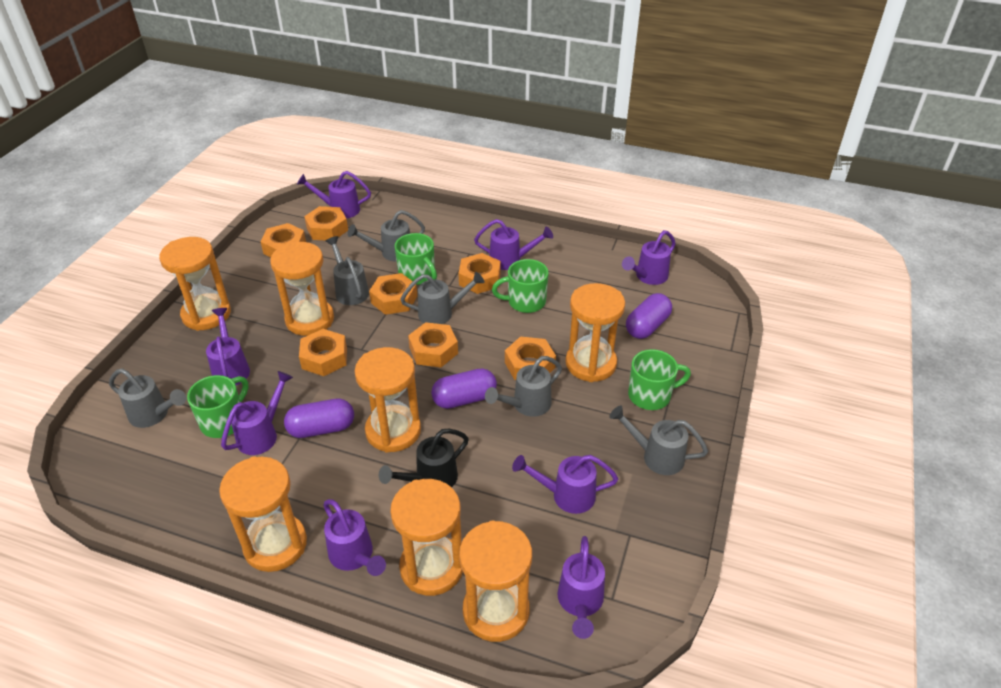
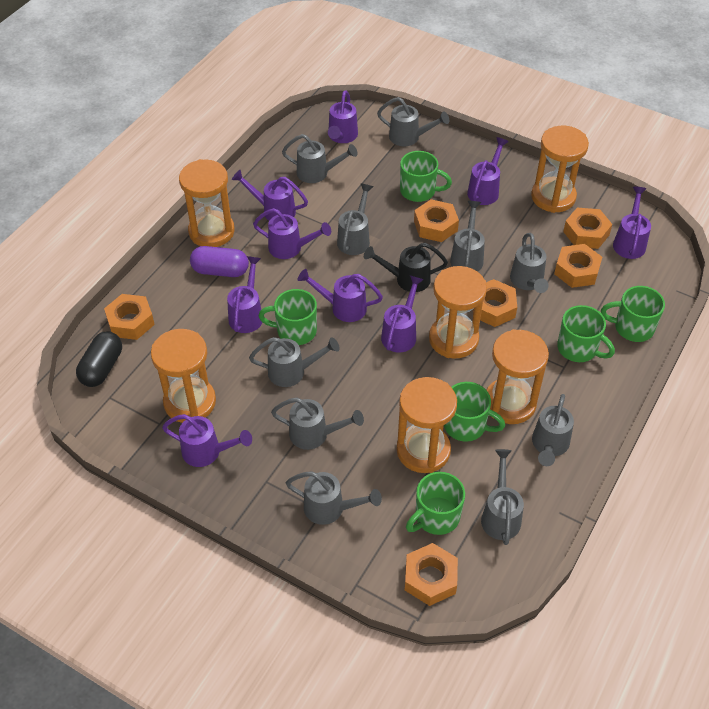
black capsule: none = 0 -> [76,331,122,387] = 1
green mug: [187,375,248,438] [395,233,437,285] [492,259,549,313] [628,349,691,410] = 4 -> [258,289,317,345] [400,151,452,202] [406,472,465,535] [444,382,505,442] [557,305,615,362] [601,286,665,342] = 6
grey watering can: [109,368,186,428] [326,236,369,305] [347,210,425,262] [400,272,485,324] [485,356,562,417] [609,405,708,475] = 6 -> [249,337,340,387] [271,397,364,450] [282,134,358,183] [286,471,382,525] [337,183,373,255] [377,97,449,146] [450,201,485,272] [481,449,524,545] [510,233,549,293] [532,394,574,466] = 10
orange hourglass: [159,237,231,331] [219,456,307,572] [270,241,334,336] [355,347,421,453] [390,479,463,596] [459,520,532,642] [565,283,625,382] = 7 -> [151,329,216,423] [179,159,235,247] [397,377,457,473] [429,266,487,358] [487,329,549,424] [531,126,589,213] = 6
orange nut: [261,223,306,257] [299,329,347,376] [304,206,348,241] [369,273,417,315] [408,322,458,367] [459,253,501,294] [505,337,556,380] = 7 -> [104,294,155,340] [405,543,458,606] [414,199,459,242] [473,279,517,327] [554,244,602,288] [563,208,612,249] = 6
purple capsule: [284,399,354,438] [431,368,497,409] [626,293,672,339] = 3 -> [190,246,249,277] = 1
purple watering can: [206,308,250,385] [221,371,293,455] [297,171,371,218] [324,499,386,576] [474,219,553,270] [512,455,618,514] [557,536,605,639] [622,230,676,285] = 8 -> [162,414,252,467] [227,256,263,333] [232,170,308,221] [253,208,331,259] [298,269,383,322] [328,90,358,143] [381,275,424,353] [467,137,509,205] [613,187,651,259] = 9

